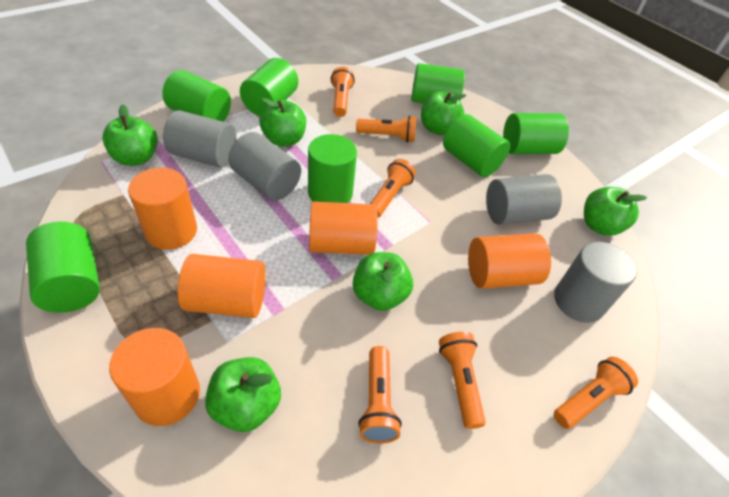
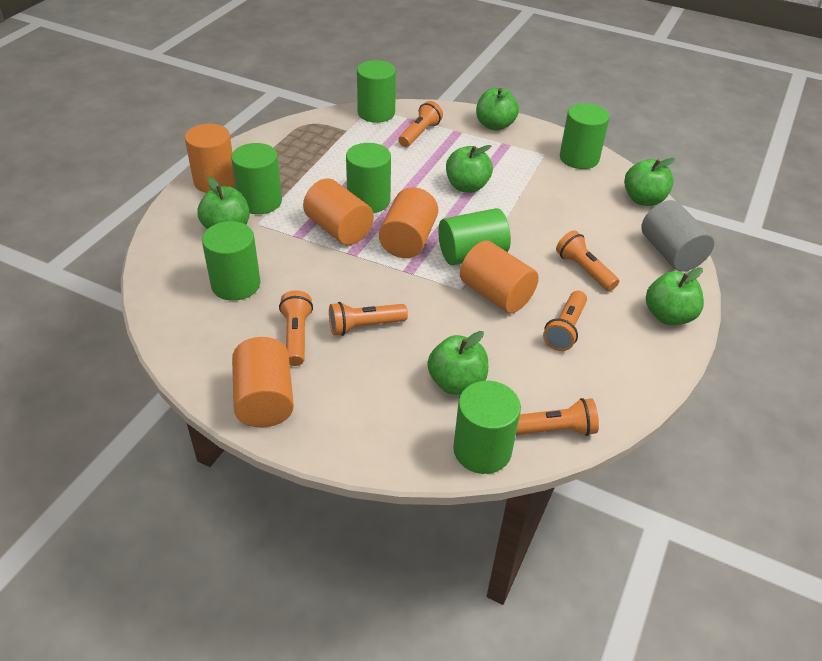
grey cylinder: [163,110,237,168] [228,132,301,200] [486,174,562,225] [554,242,637,323] = 4 -> [641,200,714,272] = 1

